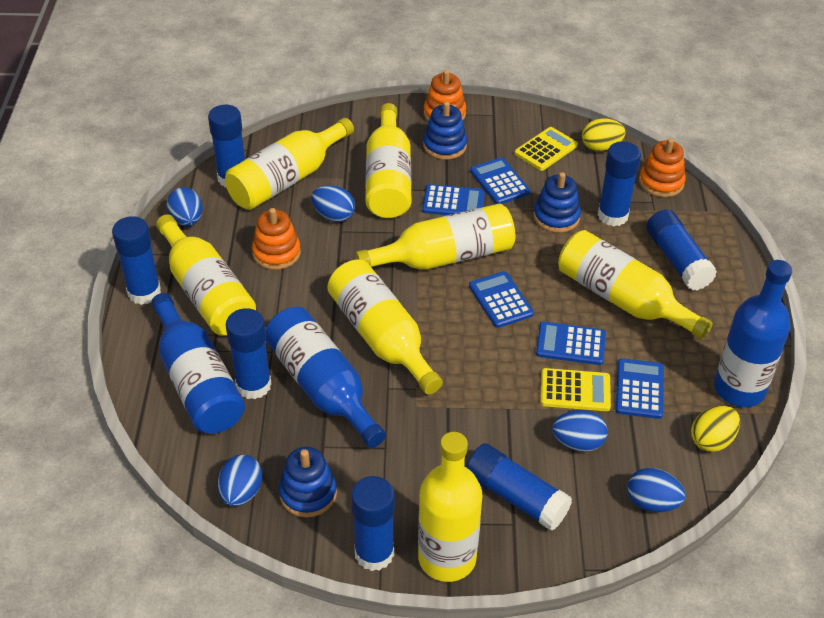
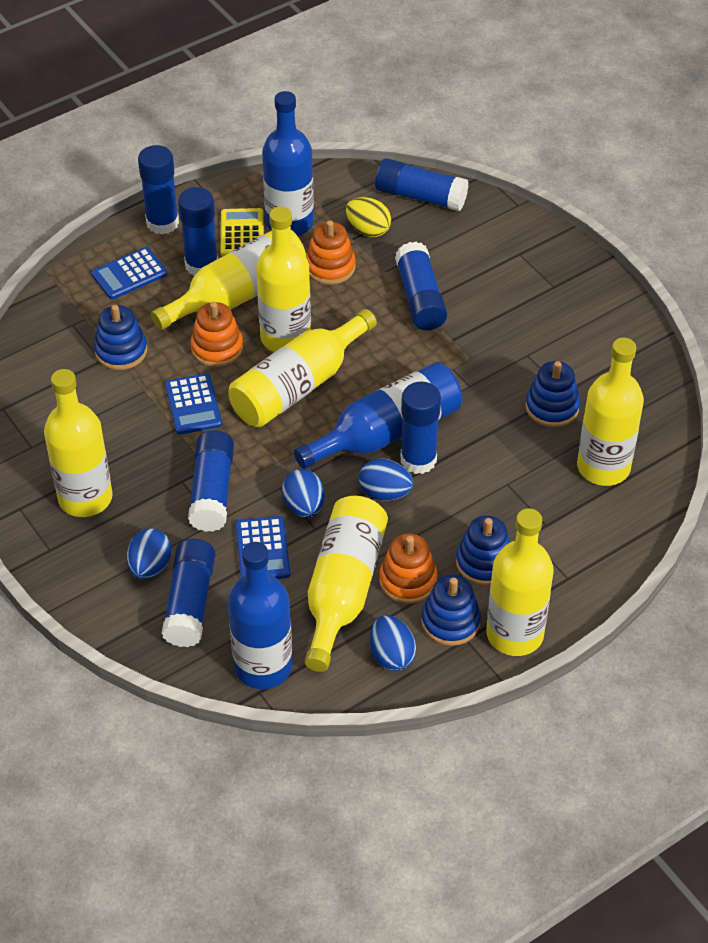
blue calculator: [422,184,485,215] [469,271,534,328] [470,157,530,204] [536,322,606,365] [616,358,664,419] = 5 -> [91,247,167,299] [165,373,222,435] [235,516,290,579] = 3
blue egg: [167,187,203,226] [218,455,263,507] [312,185,355,222] [552,410,608,452] [627,468,686,512] = 5 -> [127,529,172,579] [282,469,325,518] [359,458,413,501] [370,615,416,671] = 4
blue stacking toy: [279,447,337,517] [423,101,467,160] [533,172,581,233] = 3 -> [94,305,147,370] [421,574,481,646] [456,516,510,586] [525,361,580,427] = 4
yellow calculator: [515,127,578,171] [540,368,611,411] = 2 -> [221,208,264,256] = 1
yellow egg: [582,119,625,152] [691,406,740,452] = 2 -> [346,197,391,237] = 1

